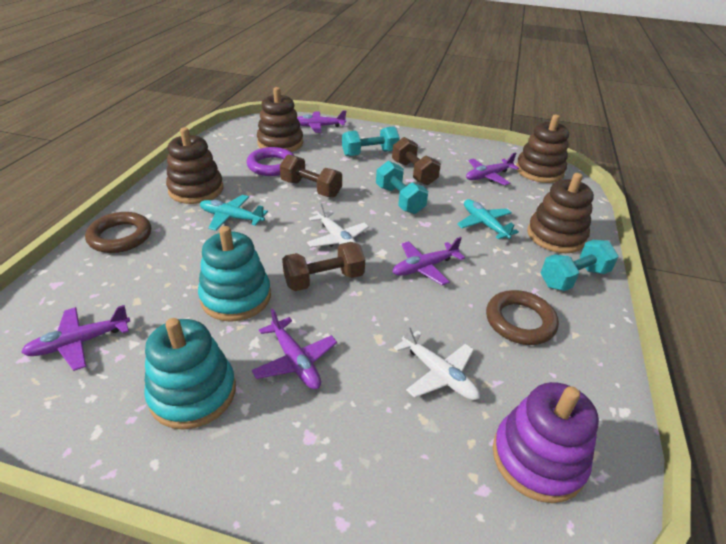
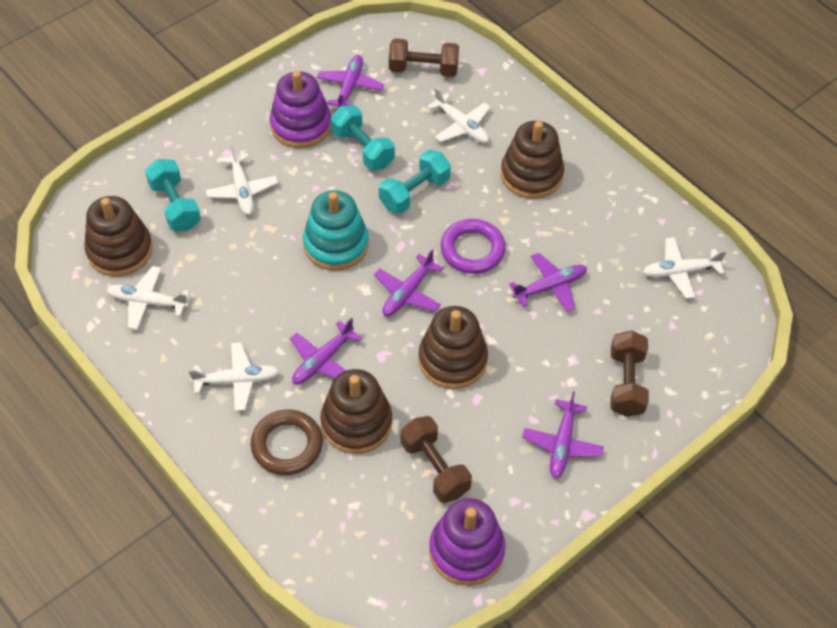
brown ring: [85,212,151,253] [486,290,559,345] = 2 -> [250,409,323,475] = 1
purple stacking toy: [493,382,599,503] = 1 -> [270,71,331,148] [429,498,506,586] = 2
turquoise plane: [200,195,268,231] [457,199,519,239] = 2 -> none = 0
turquoise stacking toy: [144,318,236,430] [198,226,271,322] = 2 -> [303,190,369,271] = 1
white plane: [307,201,369,247] [394,324,480,400] = 2 -> [106,266,190,330] [188,342,280,411] [206,144,278,215] [427,88,491,143] [643,237,726,299] = 5

